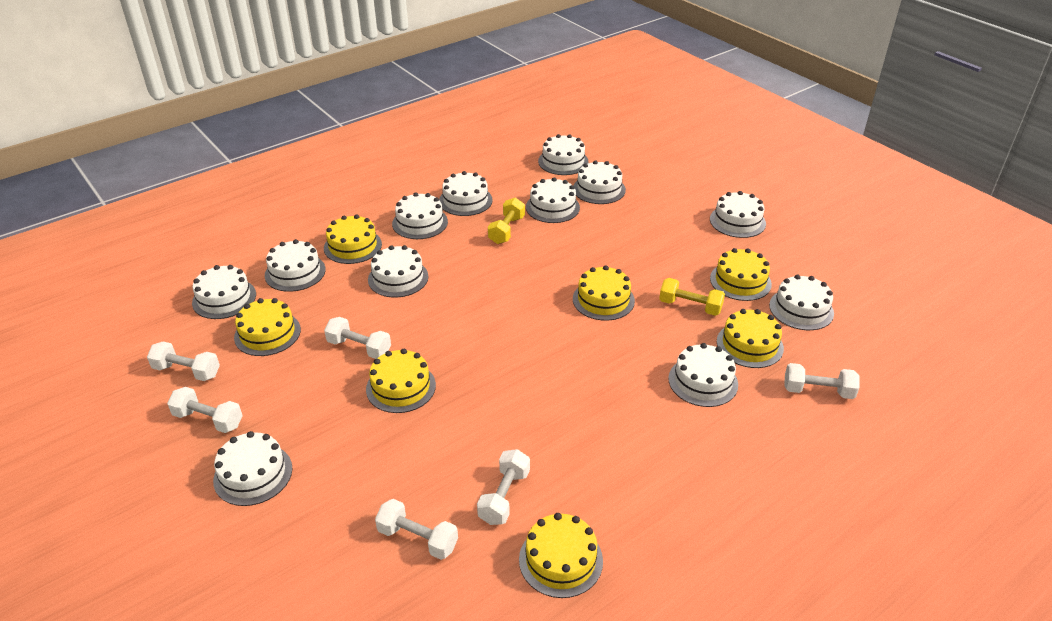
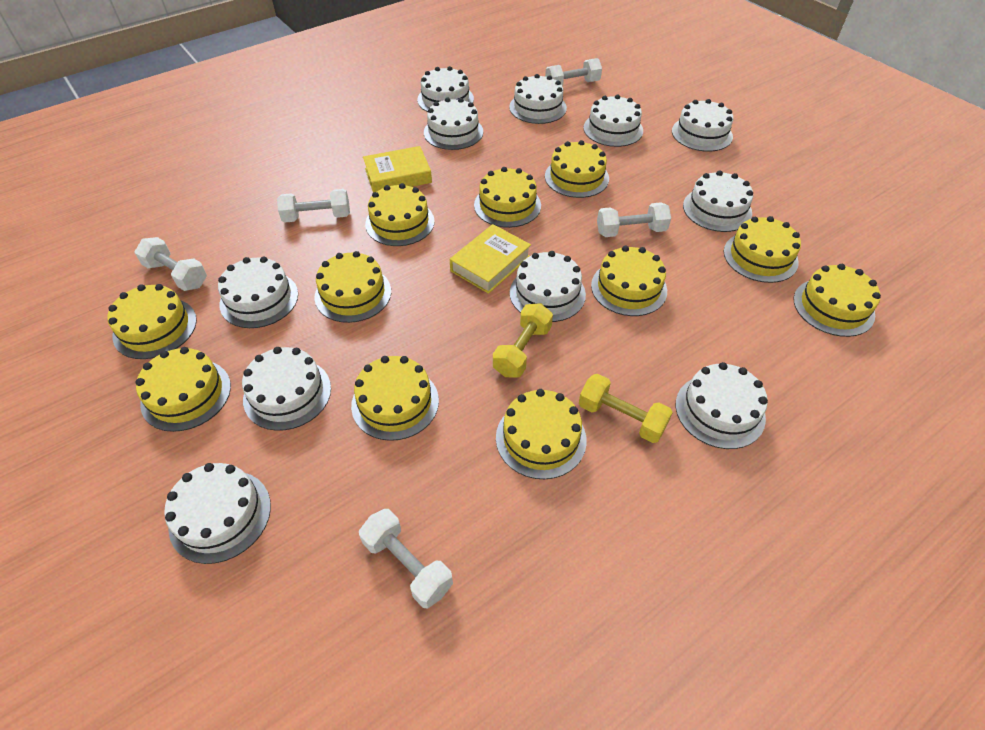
white cake: [192,265,256,319] [213,431,292,506] [265,239,326,292] [368,245,429,297] [392,192,448,239] [439,171,493,216] [526,177,580,223] [538,134,589,175] [573,160,626,204] [668,343,738,407] [710,191,766,238] [769,275,834,330] = 12 -> [164,463,271,564] [218,256,298,328] [242,347,331,431] [417,66,474,112] [424,98,483,150] [509,74,567,124] [510,251,586,322] [583,95,643,147] [672,99,734,152] [676,362,768,449] [683,170,753,232] = 11
white dumbbell: [147,341,220,381] [167,387,243,433] [324,317,391,359] [375,499,458,560] [477,449,530,525] [784,363,860,399] = 6 -> [134,237,207,291] [277,189,350,223] [359,509,453,608] [545,58,602,86] [597,202,671,237] = 5
yellow book: none = 0 -> [363,146,432,193] [450,224,531,294] = 2
yellow cake: [234,298,301,356] [324,215,382,264] [366,349,436,413] [519,513,603,598] [573,266,635,321] [710,248,772,301] [717,309,784,368] = 7 -> [107,284,197,359] [135,347,231,432] [314,251,391,323] [351,356,439,441] [365,183,435,246] [474,167,541,228] [496,389,587,479] [545,140,609,198] [591,246,667,316] [724,216,801,283] [794,264,881,337] = 11

